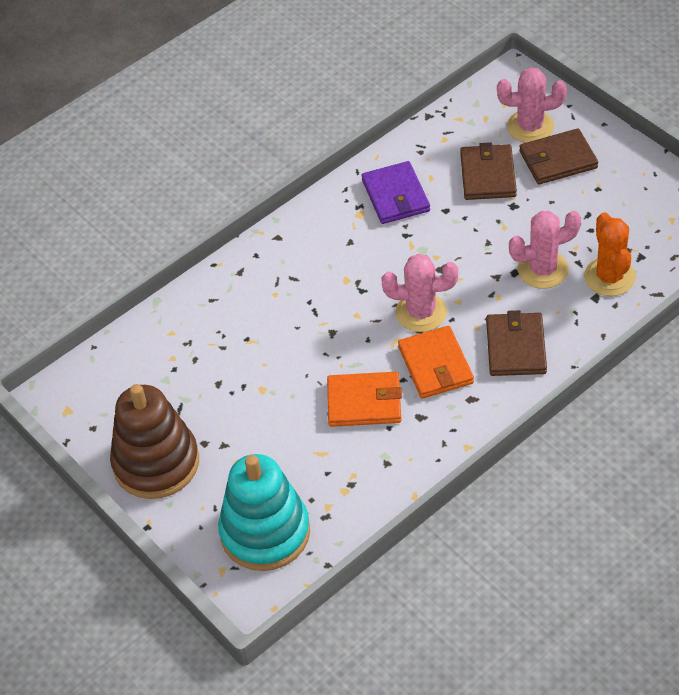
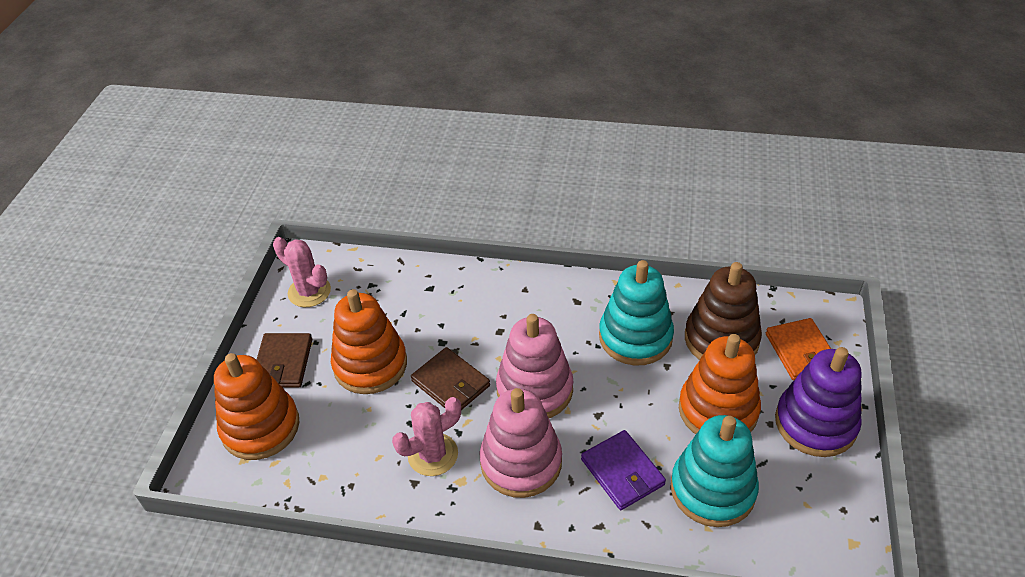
brown wallet: [460,142,517,200] [486,310,547,376] [519,128,598,185] = 3 -> [257,333,312,387] [411,347,490,410] = 2
orange cactus: [584,212,636,296] = 1 -> none = 0
orange stacking toy: none = 0 -> [214,353,299,460] [331,289,407,394] [679,334,761,434] = 3
orange wallet: [327,372,402,427] [398,326,474,399] = 2 -> [766,318,831,380] = 1
pink cactus: [382,254,458,332] [497,67,567,143] [509,211,581,289] = 3 -> [273,237,331,307] [392,397,461,476] = 2
pink stacking toy: none = 0 -> [479,388,562,498] [496,314,573,418] = 2
purple stacking toy: none = 0 -> [775,347,862,457] = 1
turquoise stacking toy: [218,454,310,571] = 1 -> [599,260,674,366] [671,415,759,527] = 2

